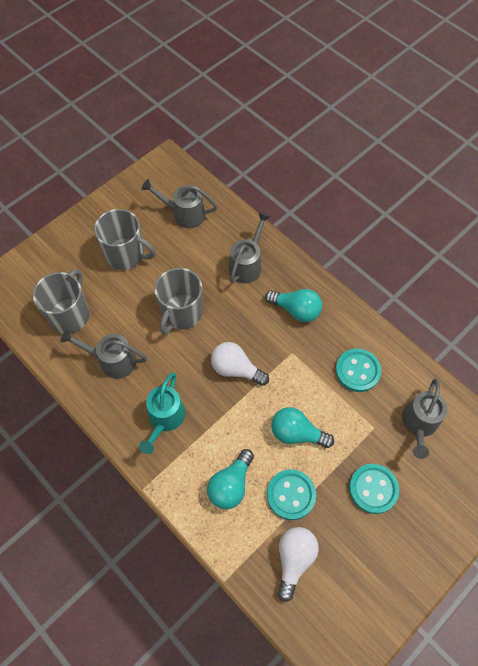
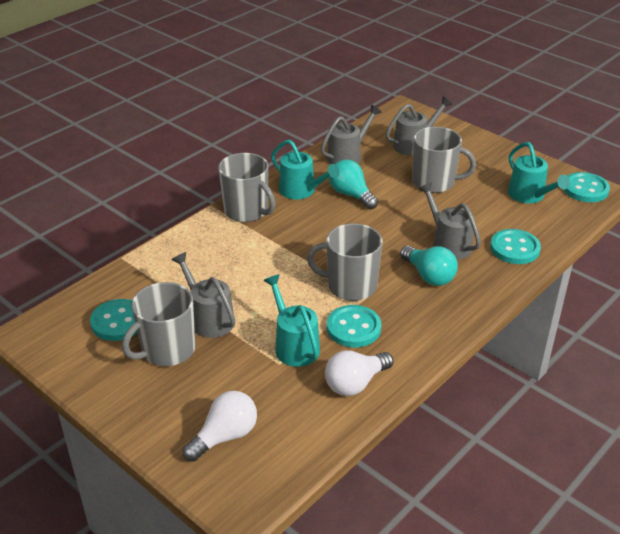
grey mug: [33,269,89,333] [94,209,155,270] [154,268,203,335] = 3 -> [122,282,195,366] [218,153,276,222] [307,223,383,301] [412,127,476,193] = 4
turquoise button: [267,470,316,520] [336,349,381,392] [349,464,399,514] = 3 -> [90,299,137,341] [327,305,381,347] [490,229,541,264] [563,172,610,202] = 4
turquoise light bulb: [207,449,254,509] [265,289,322,322] [271,407,334,448] = 3 -> [329,159,378,209] [400,246,458,286] = 2
turquoise watering can: [139,373,185,454] = 1 -> [263,274,320,367] [271,139,340,199] [508,142,570,203] = 3

